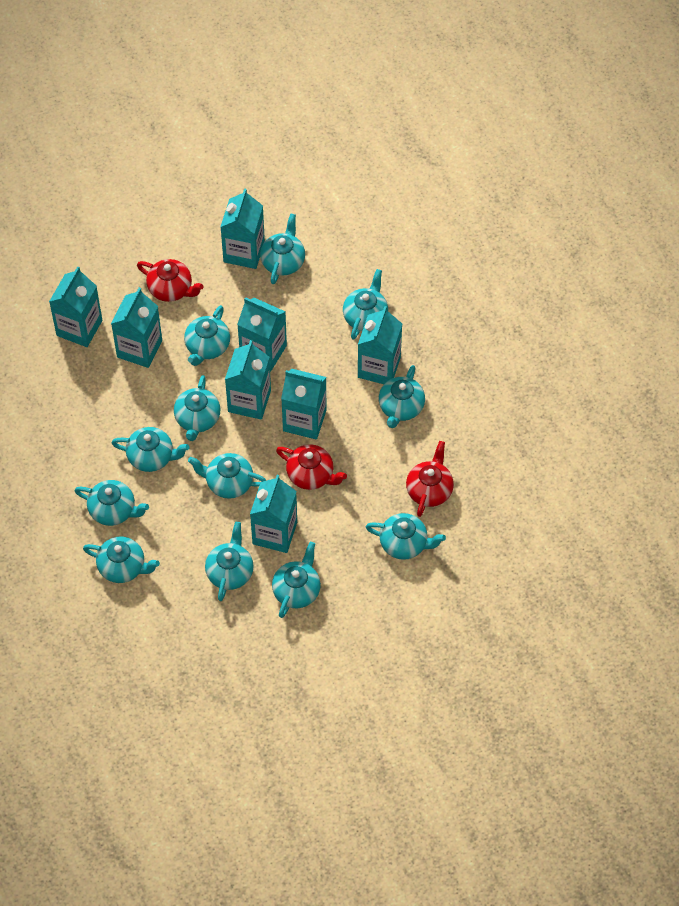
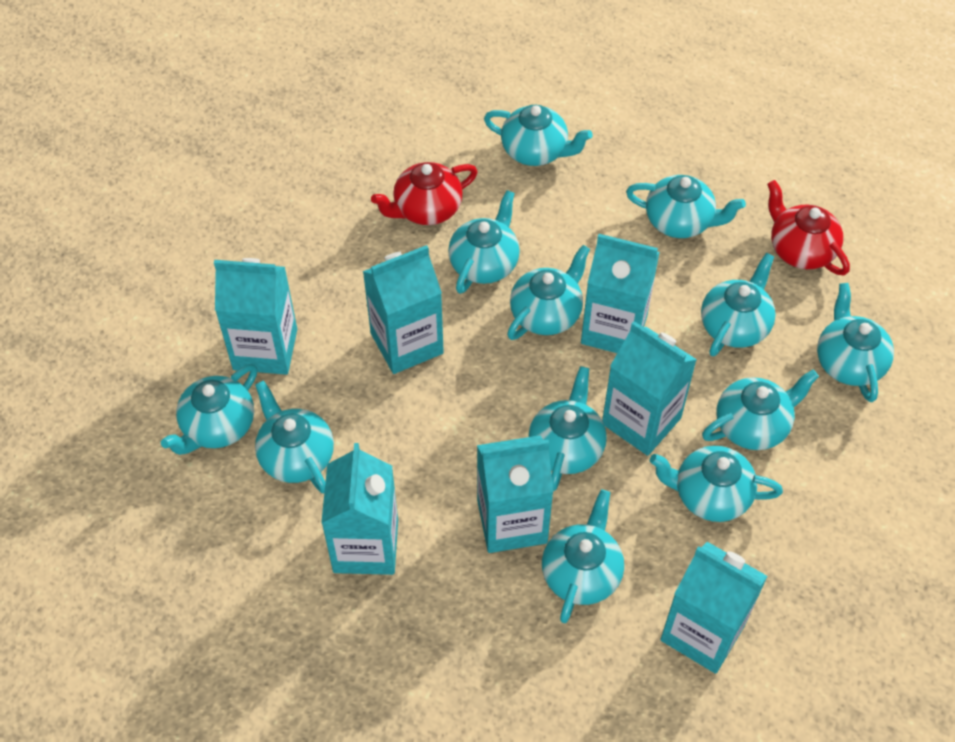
red teapot: [137,259,204,302] [276,444,347,490] [406,441,454,517] = 3 -> [371,162,478,225] [767,180,850,275] = 2
turquoise carton: [49,266,102,347] [111,288,162,368] [221,188,265,269] [225,340,271,420] [237,297,287,372] [250,475,297,553] [281,368,326,439] [358,306,402,384] = 8 -> [214,258,297,375] [321,443,398,575] [363,245,444,374] [477,435,554,553] [581,234,660,353] [602,321,697,456] [660,542,768,674] = 7

